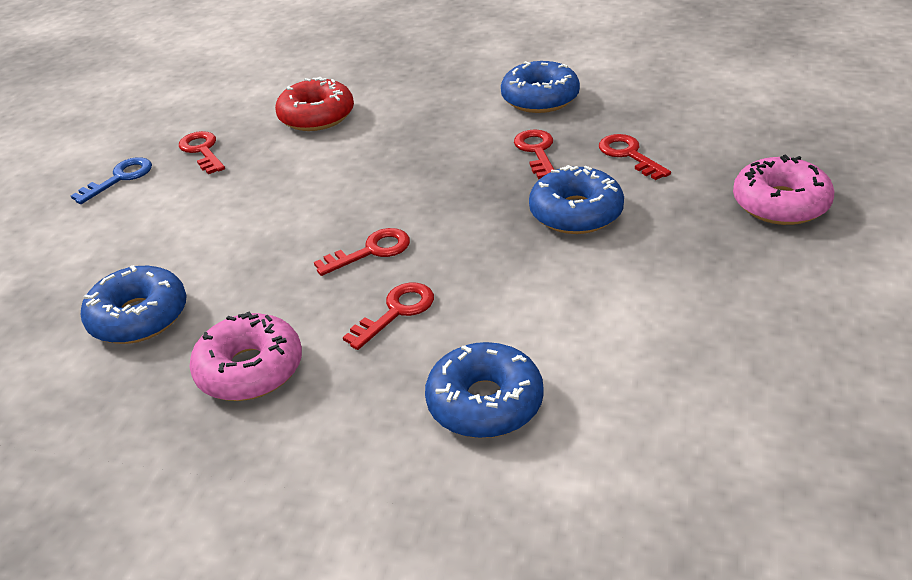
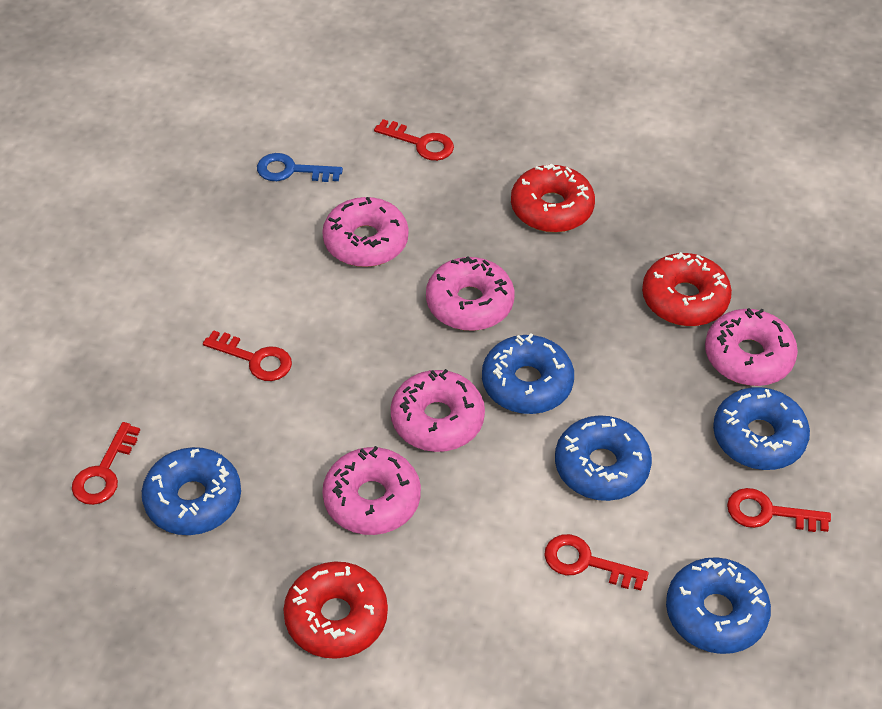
blue donut: [81,265,187,344] [425,342,544,438] [501,61,580,113] [529,165,624,234] = 4 -> [142,447,241,535] [482,333,574,414] [555,415,652,501] [666,557,771,654] [713,387,810,470] = 5
pink donut: [189,312,302,401] [733,155,834,225] = 2 -> [322,197,408,267] [322,446,421,535] [390,369,485,452] [426,256,514,331] [705,308,798,386] = 5
red donut: [275,77,354,131] = 1 -> [283,561,388,659] [511,163,595,233] [642,252,732,326] = 3

